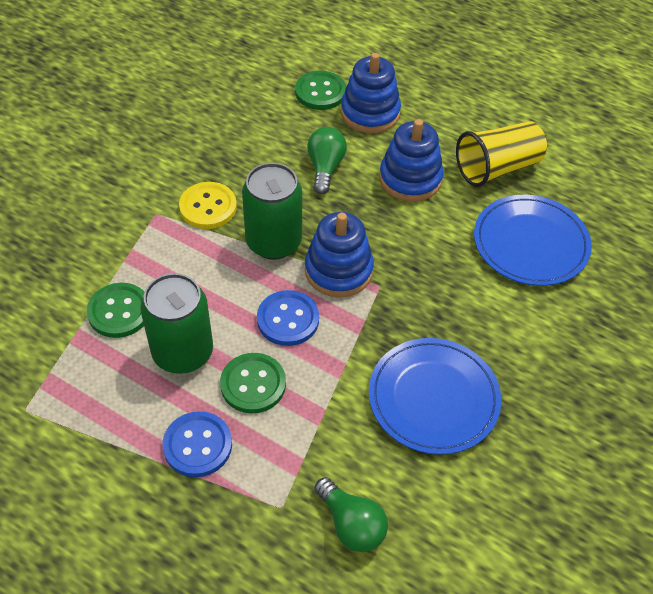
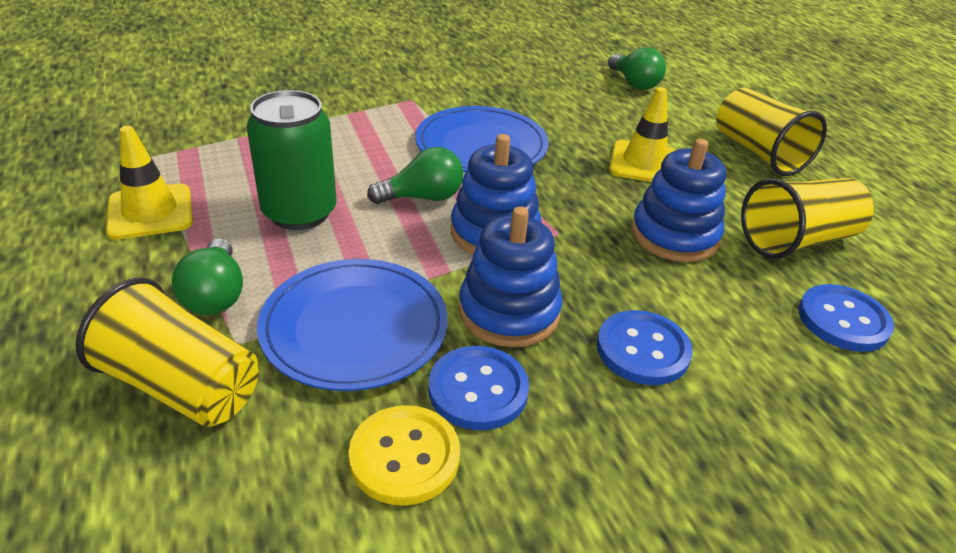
blue button: [162,411,232,477] [257,290,319,346] = 2 -> [429,346,529,430] [597,310,693,385] [798,284,894,352] = 3
green button: [87,283,144,338] [220,353,286,413] [295,71,346,110] = 3 -> none = 0
green can: [141,273,213,374] [242,163,302,260] = 2 -> [246,90,337,230] = 1
green light bulb: [307,127,347,194] [314,477,388,552] = 2 -> [172,238,243,315] [367,147,463,204] [608,47,666,90] = 3
yellow cup: [456,121,547,187] = 1 -> [76,278,259,427] [716,88,827,176] [741,178,874,259] = 3
yellow traffic cone: none = 0 -> [106,126,193,240] [609,87,676,182] = 2

